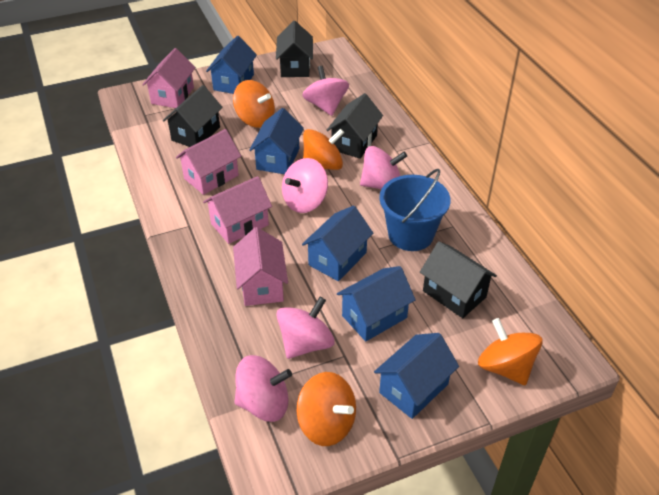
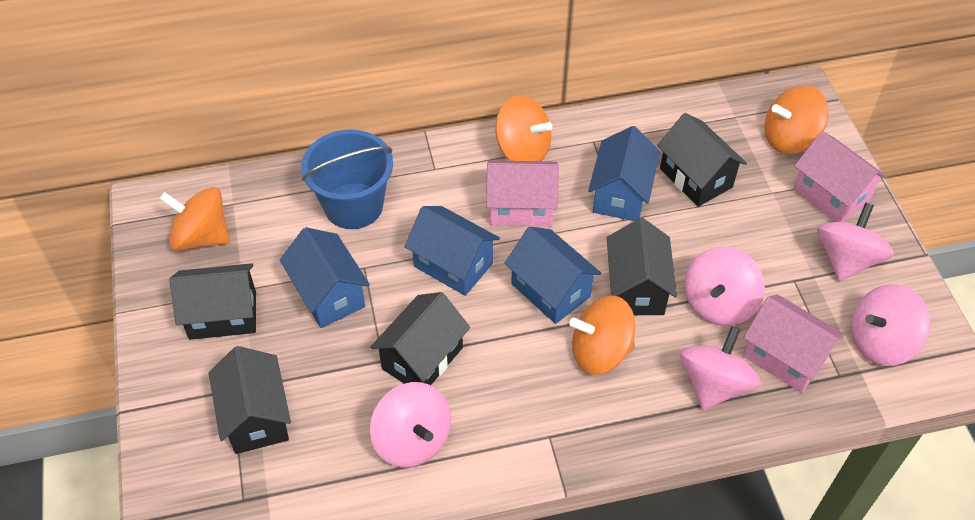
black house: [163,85,223,147] [276,21,313,77] [327,93,383,159] [420,241,497,318] = 4 -> [169,263,256,340] [209,346,291,454] [370,292,470,385] [607,218,677,315] [657,113,747,207] = 5
blue house: [206,36,257,94] [249,108,304,174] [302,206,373,281] [337,266,416,341] [374,333,459,419] = 5 -> [280,227,370,328] [405,206,500,296] [504,226,602,324] [588,126,660,221] = 4
pink house: [142,48,196,108] [176,129,241,195] [203,176,272,244] [233,227,288,306] = 4 -> [486,160,559,227] [743,294,845,393] [793,131,887,222] = 3

